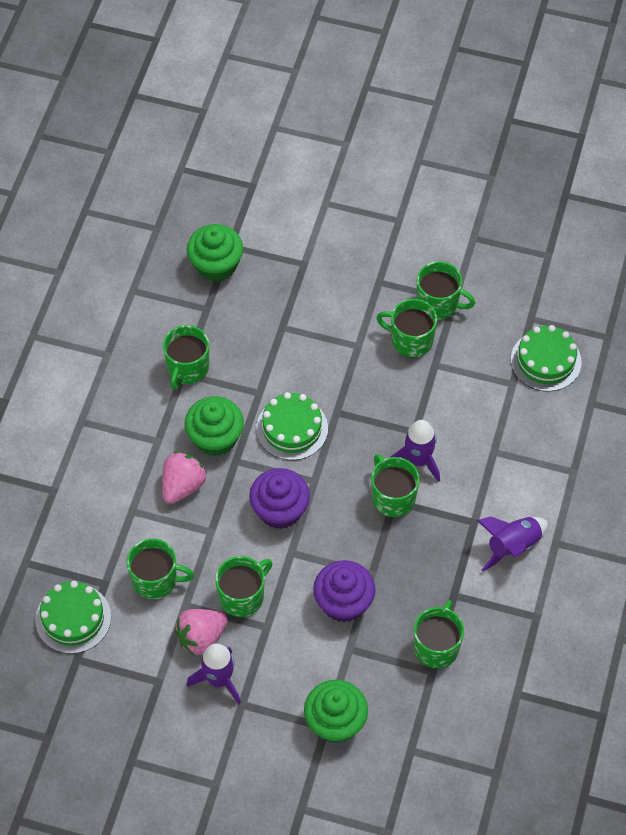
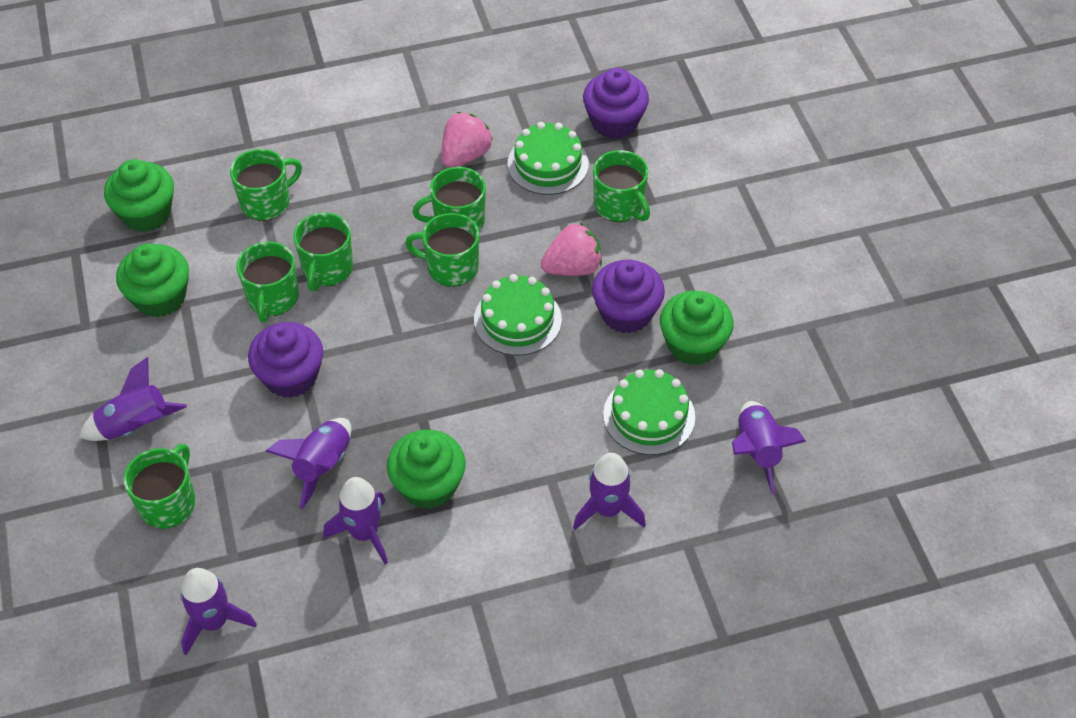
green cupcake: [185,396,244,456] [187,224,243,282] [304,680,368,743] = 3 -> [104,159,174,232] [116,244,189,317] [387,430,466,509] [660,291,734,365] = 4
purple cupcake: [249,468,310,529] [313,560,375,623] = 2 -> [248,322,323,398] [583,68,649,139] [592,260,665,334] = 3
purple rocket: [187,643,241,704] [391,420,440,482] [477,516,548,572] = 3 -> [79,357,187,441] [180,568,257,655] [265,418,351,509] [323,477,388,564] [573,453,646,530] [732,401,806,495] = 6

